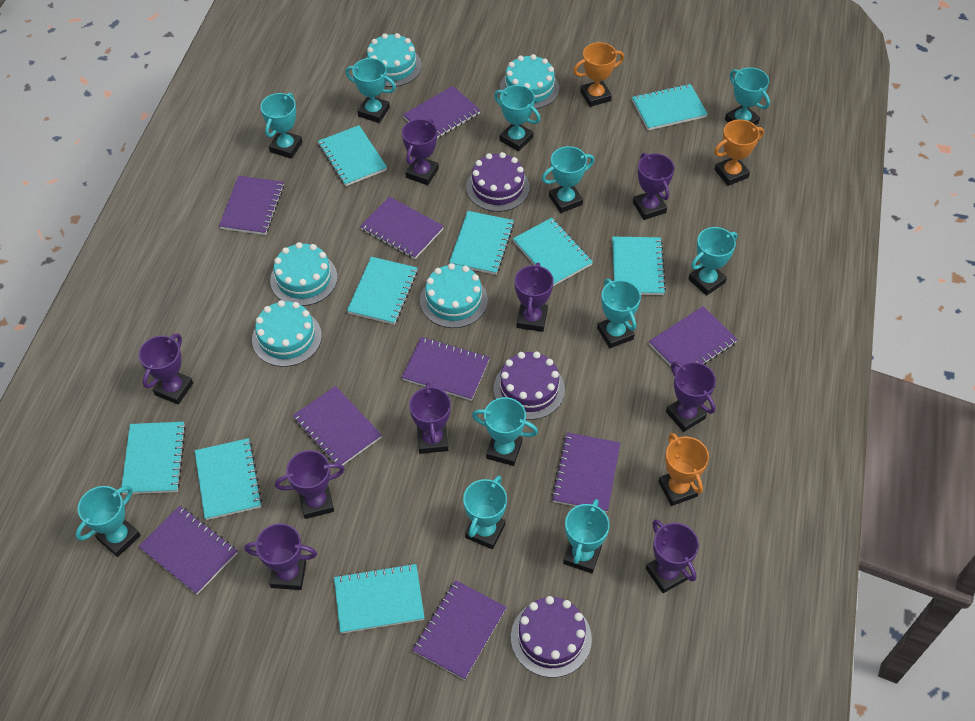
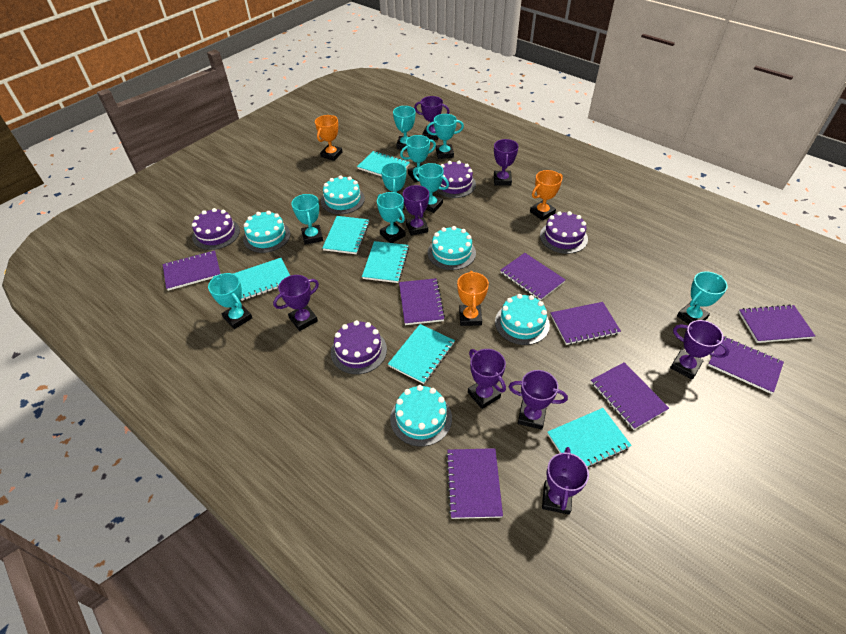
purple cake: [466,152,530,212] [494,351,565,420] [511,596,592,678] = 3 -> [192,208,240,250] [331,320,387,374] [436,161,476,198] [540,211,588,254] = 4
purple notebook: [138,506,237,595] [219,176,284,235] [293,386,382,465] [360,196,444,259] [402,337,490,401] [403,86,481,138] [413,580,507,680] [551,432,620,513] [649,306,738,371] = 9 -> [163,250,221,291] [399,278,445,325] [446,448,503,519] [500,253,566,301] [551,302,621,345] [591,362,669,430] [708,336,784,394] [738,304,815,343] = 8
purple trophy: [139,334,193,405] [244,523,317,590] [275,450,345,519] [402,119,439,185] [409,382,451,454] [515,263,554,332] [633,153,675,220] [646,519,699,593] [666,362,716,432] = 9 -> [273,275,319,331] [403,185,429,236] [414,96,449,140] [468,349,506,409] [494,139,519,186] [509,370,568,430] [542,447,589,515] [670,320,729,380] = 8
turquoise notebook: [121,422,186,494] [195,438,262,520] [318,125,387,186] [334,563,425,634] [347,257,418,325] [449,211,514,275] [513,218,593,286] [612,237,666,295] [632,84,708,130] = 9 -> [233,258,290,301] [322,216,370,254] [357,151,410,176] [362,241,409,283] [388,324,455,384] [547,408,632,467] = 6
turquoise trophy: [75,486,141,557] [260,93,302,159] [345,58,396,123] [463,476,507,549] [472,397,538,466] [494,85,541,151] [542,146,595,213] [563,499,610,573] [597,279,641,348] [688,227,737,296] [725,67,770,125] = 11 -> [208,273,252,329] [291,194,323,245] [377,192,406,243] [381,162,406,210] [393,106,415,150] [400,135,436,182] [413,163,449,213] [426,114,464,159] [677,271,728,324] = 9

